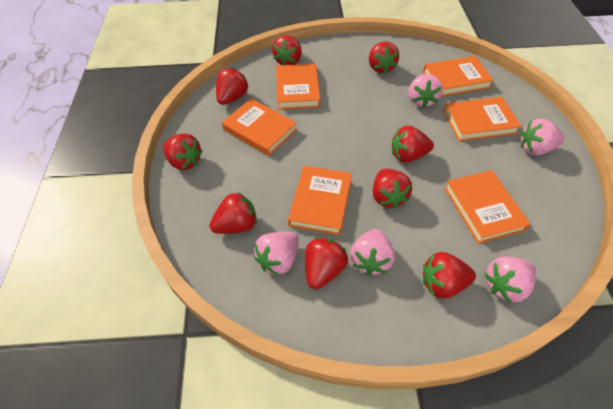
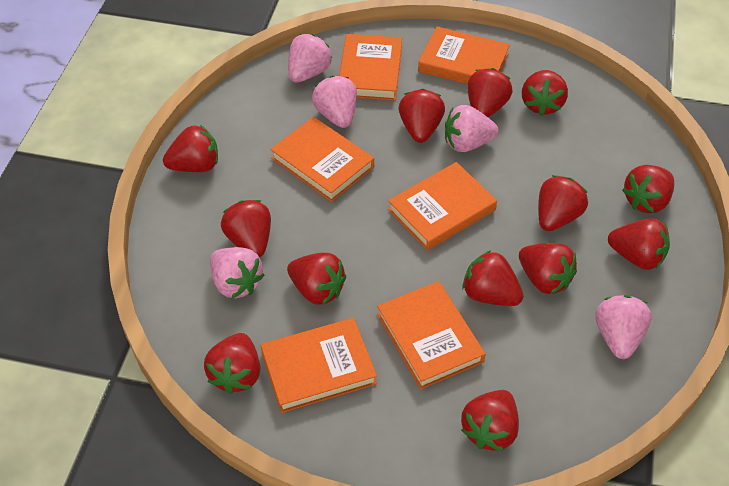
red strawberry: [163,133,203,170] [209,192,257,234] [216,68,249,105] [272,35,302,65] [305,237,348,289] [369,42,399,73] [373,169,412,209] [392,126,434,163] [423,252,476,298] = 9 -> [163,125,218,172] [204,333,260,394] [221,200,271,257] [287,253,346,305] [399,89,445,143] [461,390,519,451] [462,250,523,306] [467,68,513,117] [519,243,577,294] [522,70,568,116] [538,175,588,231] [608,218,670,270] [622,165,674,213] = 13

